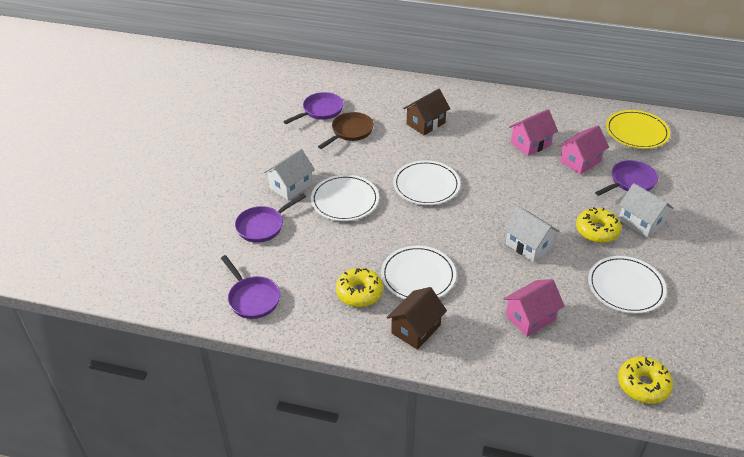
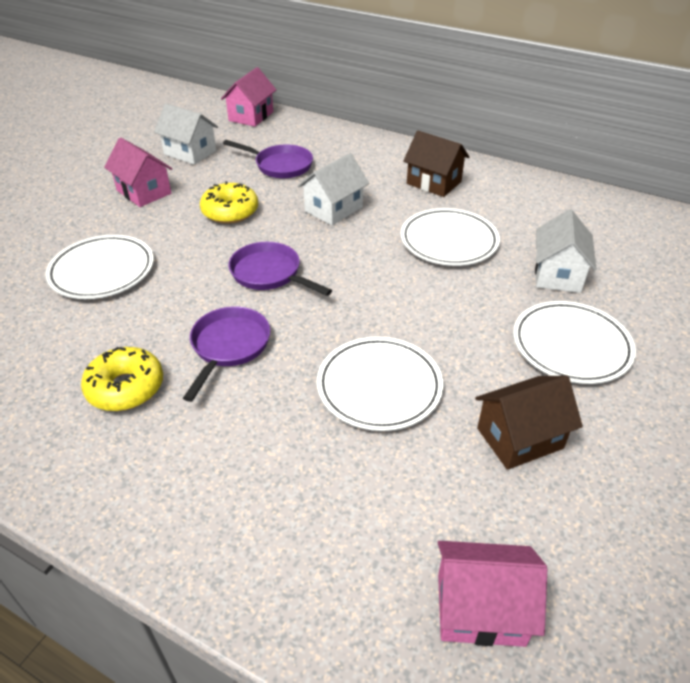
brown pan: [318,112,374,149] = 1 -> none = 0
purple pan: [221,255,280,319] [235,193,306,243] [283,92,344,124] [595,160,658,196] = 4 -> [183,306,270,402] [223,140,313,178] [228,242,332,296] = 3
yellow donut: [336,268,383,307] [576,207,622,243] [618,357,673,404] = 3 -> [81,347,163,411] [200,181,258,224] = 2
yellow plate: [606,110,670,149] = 1 -> none = 0

